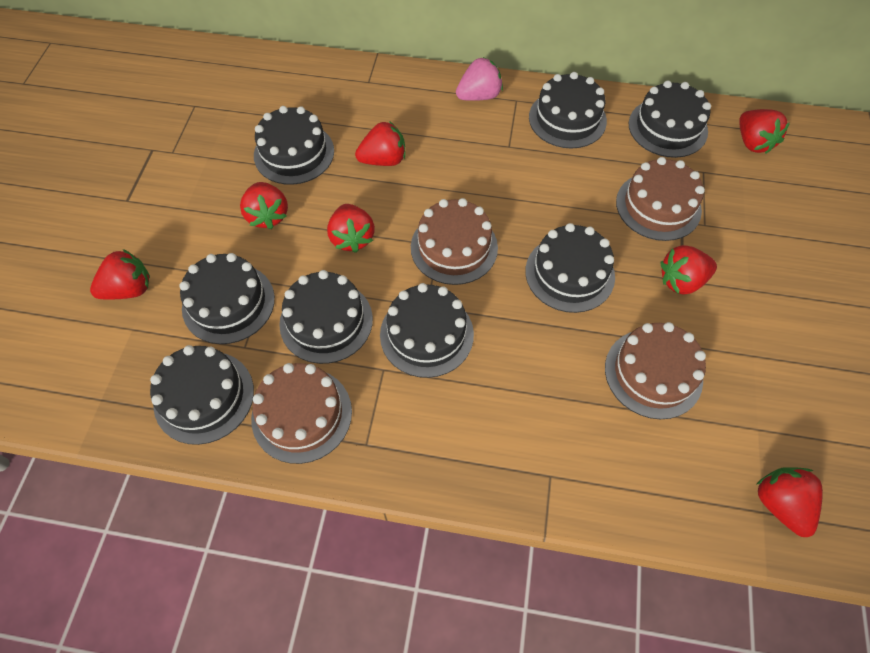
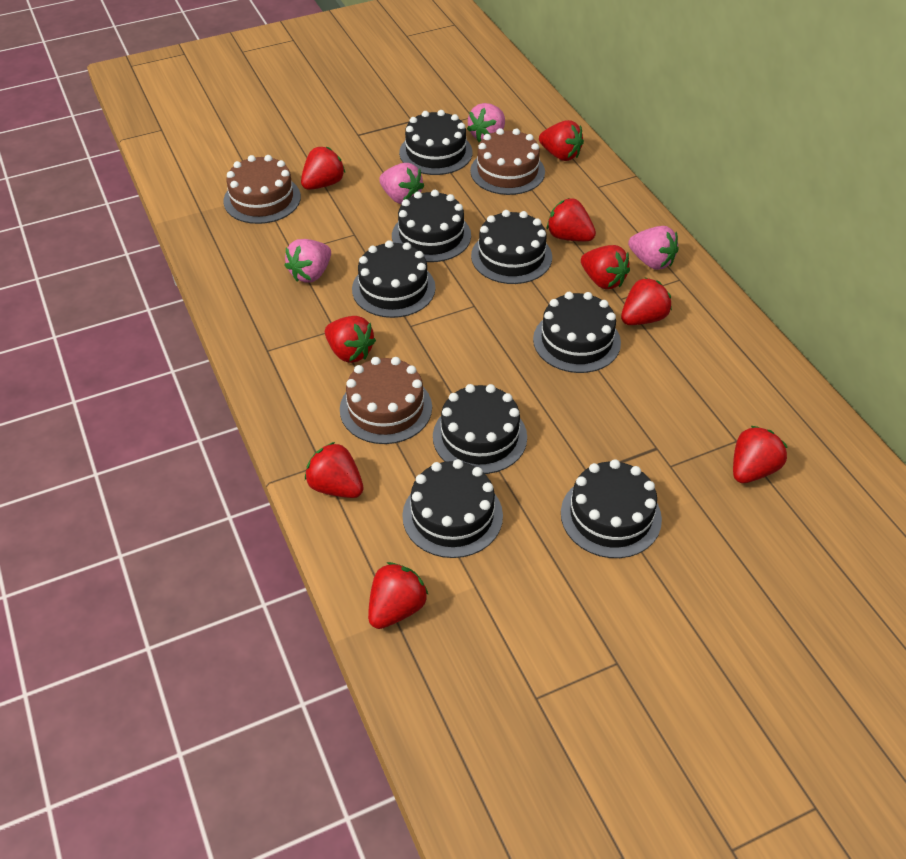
brown cake: [251,363,352,464] [411,198,498,285] [605,322,706,419] [616,157,705,241] = 4 -> [223,155,301,224] [340,357,432,444] [470,128,545,195] = 3
pink strawberry: [456,57,503,101] = 1 -> [284,239,331,283] [379,163,424,204] [467,103,505,142] [628,226,679,270] = 4
red strawberry: [90,249,150,299] [240,182,288,229] [327,204,375,253] [355,121,405,166] [660,245,717,295] [739,109,790,154] [756,467,823,537] = 7 -> [301,147,345,190] [305,442,363,498] [325,316,376,363] [368,562,428,629] [539,120,584,161] [547,198,596,241] [581,245,630,289] [621,278,672,325] [733,426,788,483] = 9

